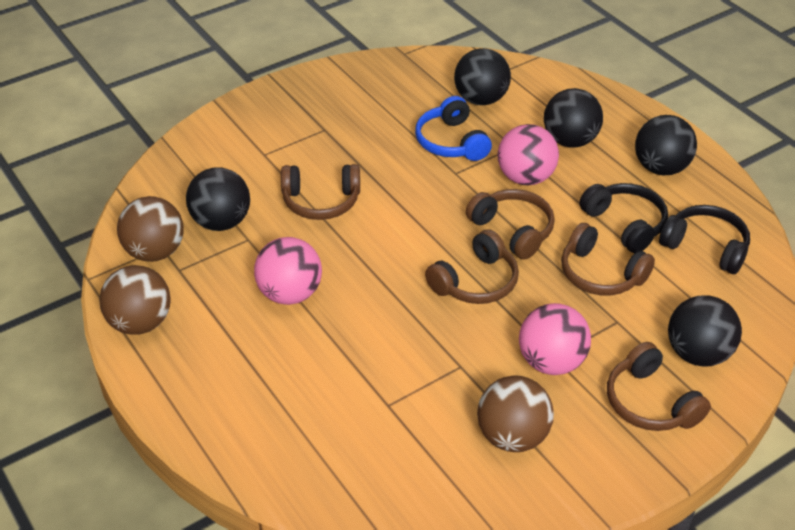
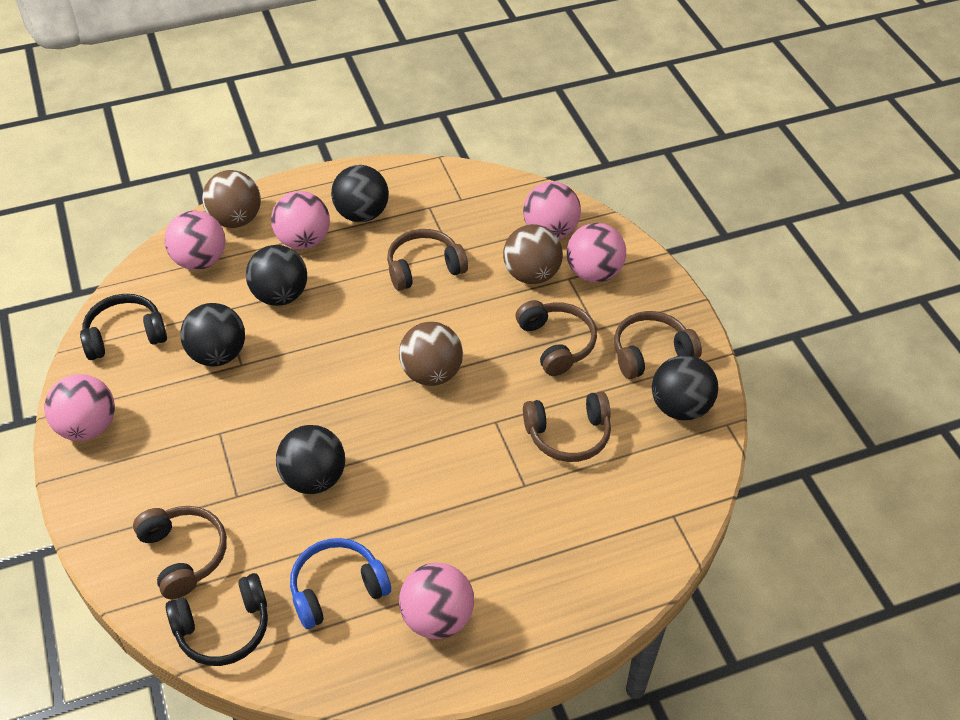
pink ball: [254,237,322,305] [498,124,559,185] [519,303,591,375] = 3 -> [44,374,115,441] [164,211,225,270] [271,191,330,250] [399,563,474,639] [523,182,581,239] [567,223,626,282] = 6

